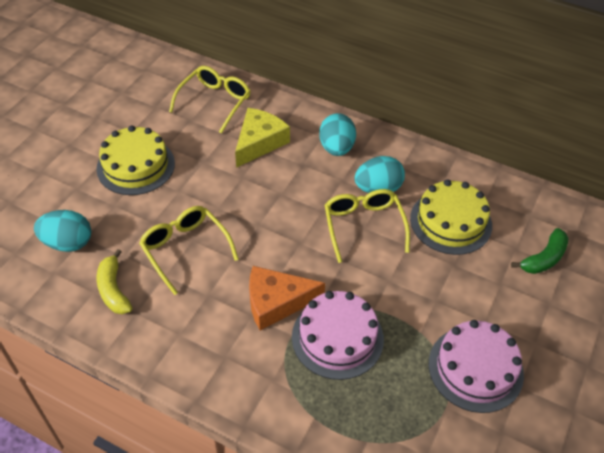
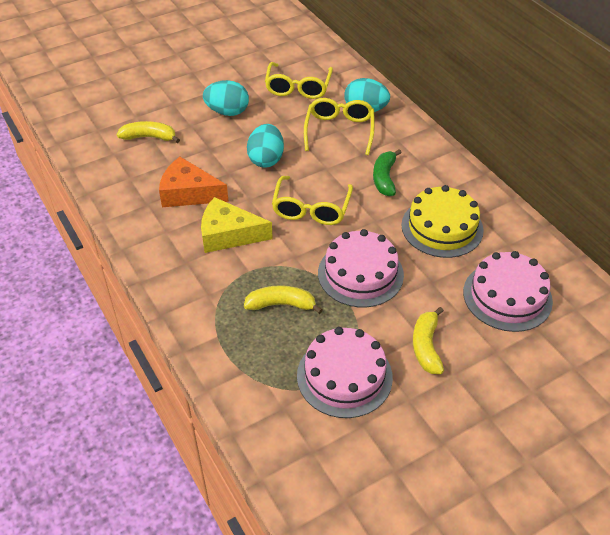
pink cake: [292,291,384,380] [429,320,524,413] = 2 -> [297,327,393,418] [318,229,404,307] [463,251,553,332] = 3
yellow banana: [97,249,132,314] = 1 -> [117,121,180,143] [244,285,322,314] [413,307,444,374] = 3
yellow cake: [96,125,175,195] [410,179,492,255] = 2 -> [401,185,484,258] = 1

